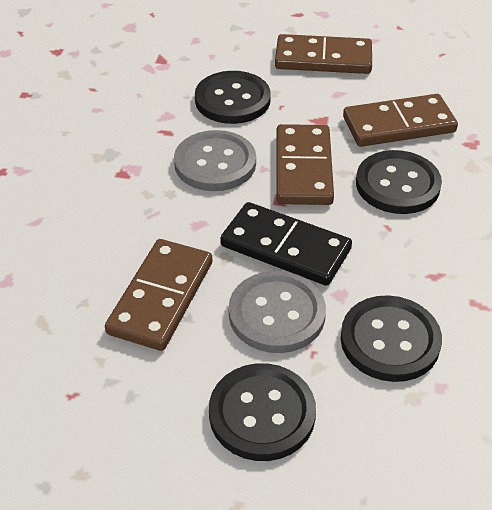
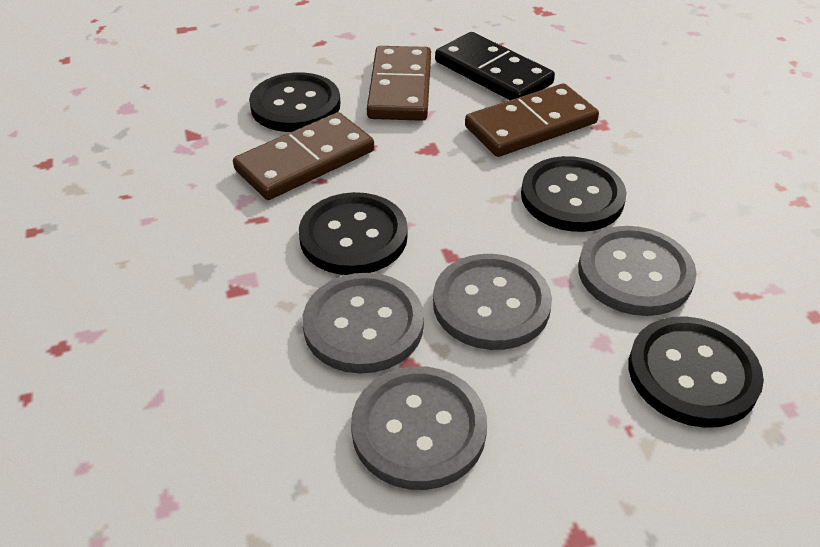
brown domino: [105,239,212,351] [275,34,372,74] [276,124,334,205] [343,94,458,147] = 4 -> [233,112,374,200] [367,46,431,121] [465,84,599,157] = 3
grey button: [174,130,256,191] [229,271,326,353] = 2 -> [303,273,424,374] [351,366,487,490] [433,254,552,350] [578,226,697,316] = 4

